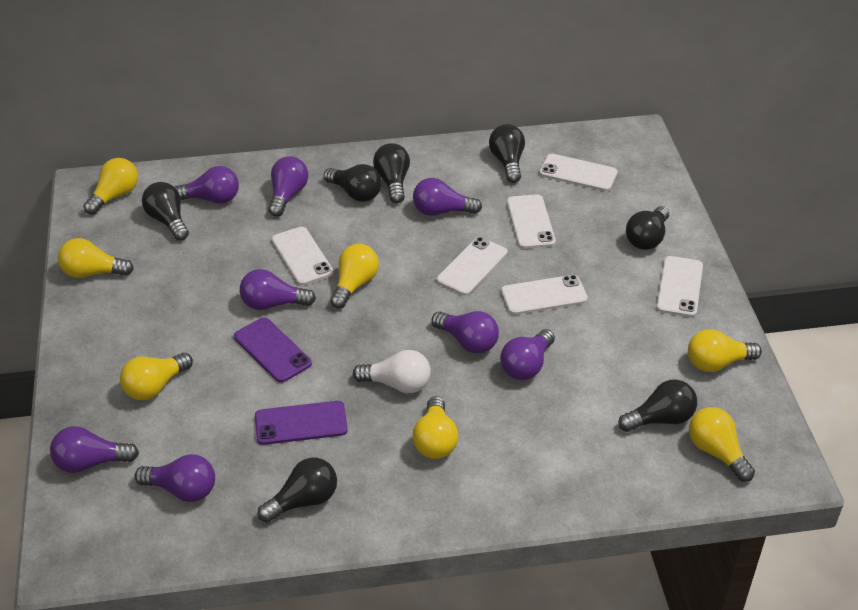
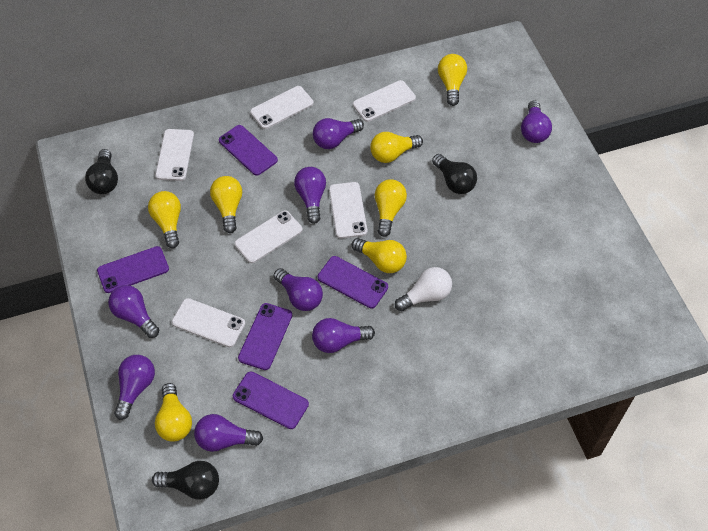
black light bulb: [142,182,189,241] [257,458,337,523] [324,164,381,202] [373,143,410,203] [489,124,525,183] [618,379,697,432] [626,206,669,250] = 7 -> [85,149,118,194] [152,461,219,500] [432,154,477,194] = 3
purple phone: [234,317,312,383] [255,401,348,445] = 2 -> [97,246,169,293] [219,125,278,176] [233,371,309,429] [238,303,292,370] [318,256,388,309] = 5

